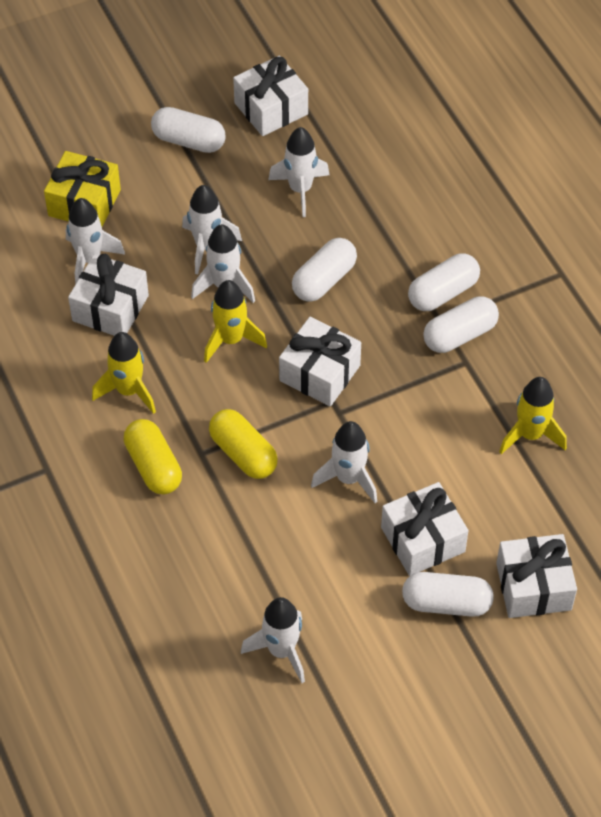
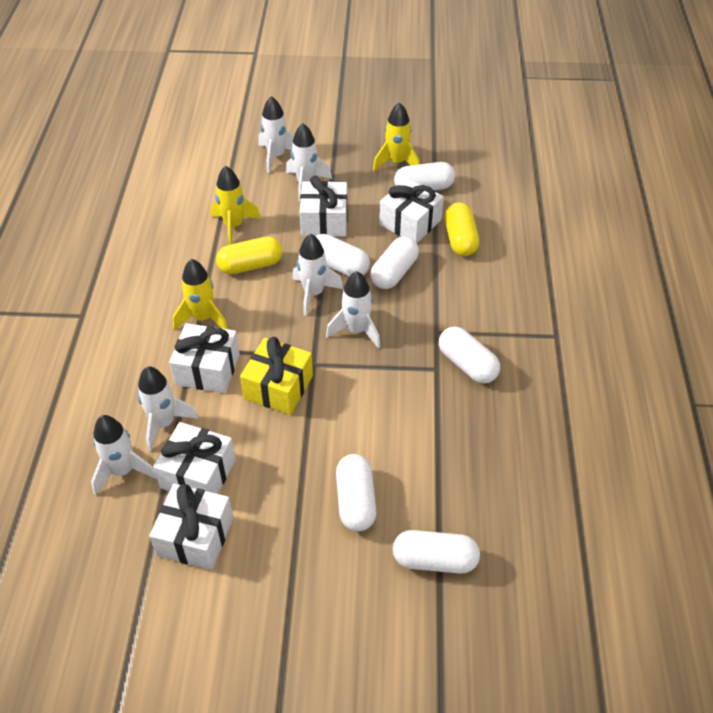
white capsule: [151,107,226,153] [292,238,357,302] [402,572,494,617] [408,253,480,311] [423,296,499,353] = 5 -> [316,234,370,276] [336,454,377,531] [370,236,419,289] [393,530,480,574] [394,162,455,190] [439,326,500,384] = 6

